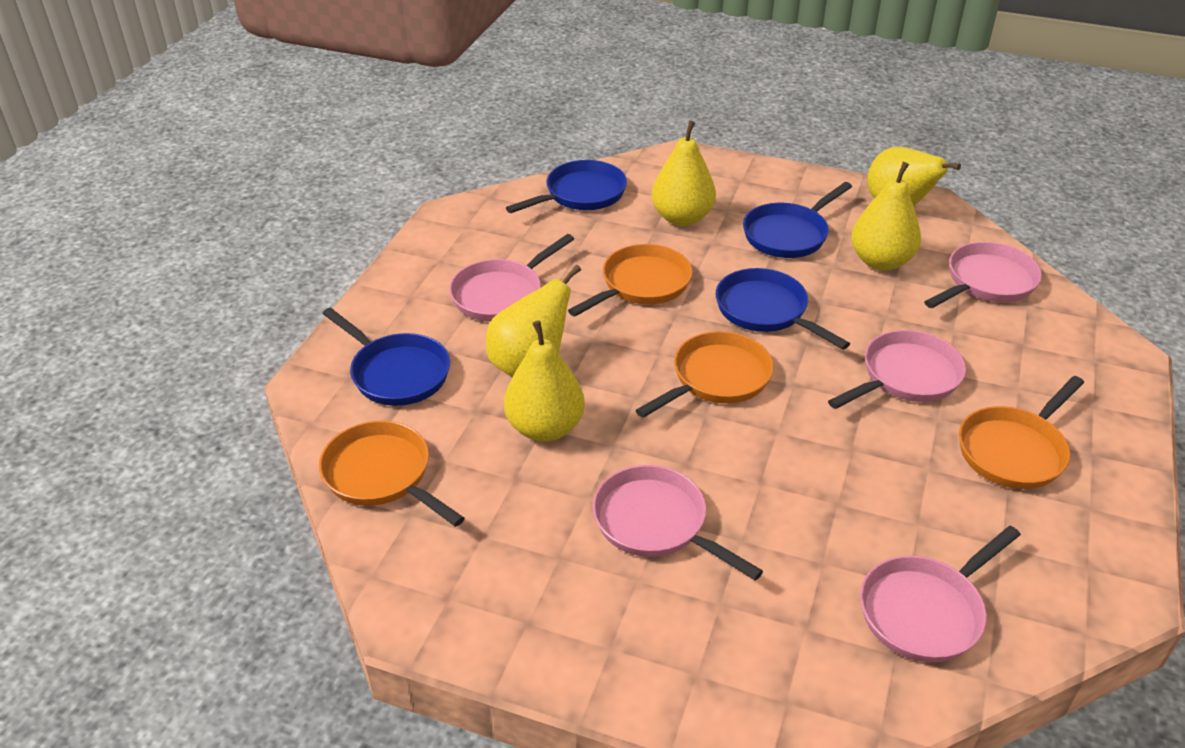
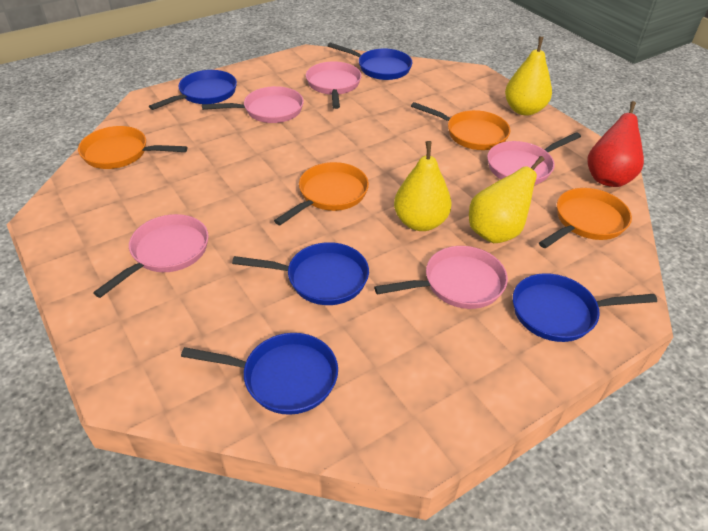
blue pan: [322,308,450,406] [506,160,627,213] [716,268,850,350] [743,182,852,258] = 4 -> [149,70,237,110] [181,333,338,415] [232,242,369,305] [327,43,412,80] [513,273,657,342] = 5
red pear: none = 0 -> [587,101,644,187] = 1
yellow pear: [486,265,581,377] [504,321,585,442] [651,120,716,226] [851,162,921,271] [867,147,961,206] = 5 -> [394,141,452,231] [469,156,544,243] [505,37,552,116] = 3

